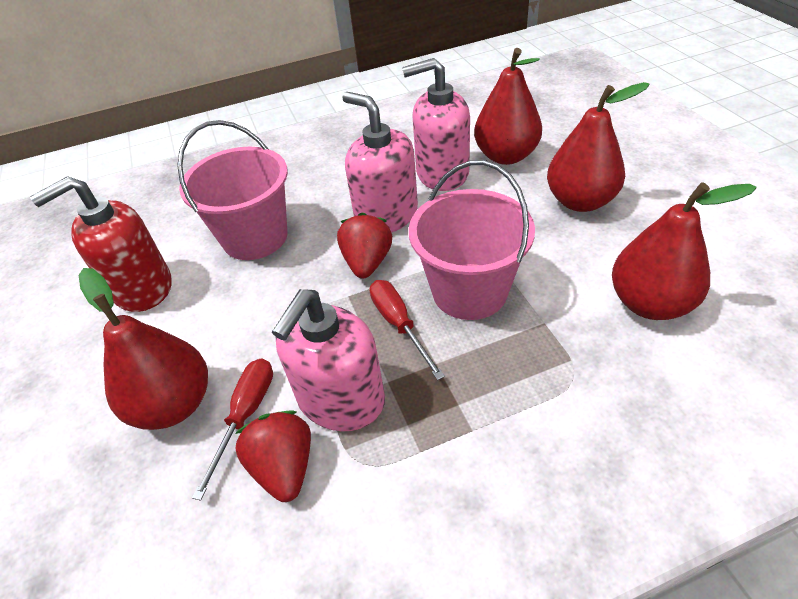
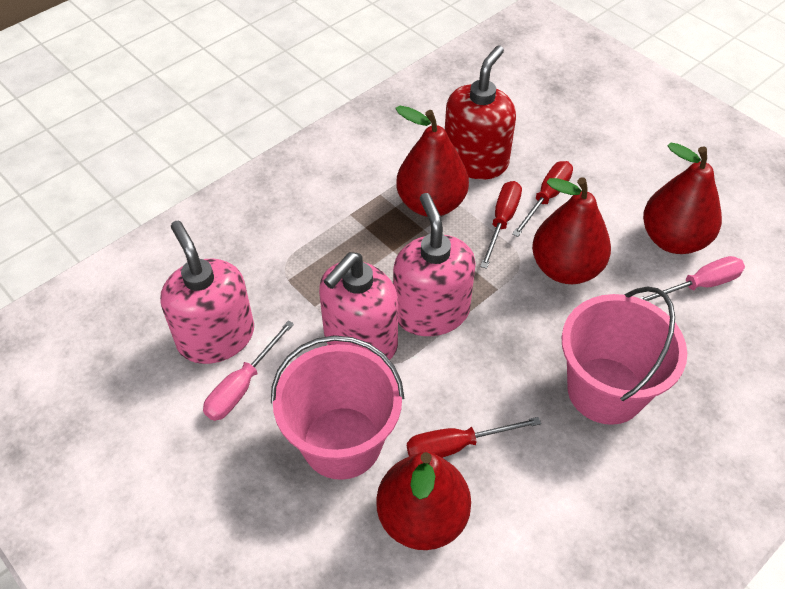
pink screwdriver: none = 0 -> [203,320,294,421] [640,256,745,301] = 2
red screwdriver: [192,358,273,501] [370,280,445,380] = 2 -> [407,417,541,458] [480,181,522,269] [512,161,573,237] = 3
red strawberry: [235,410,311,502] [337,213,392,278] = 2 -> none = 0

